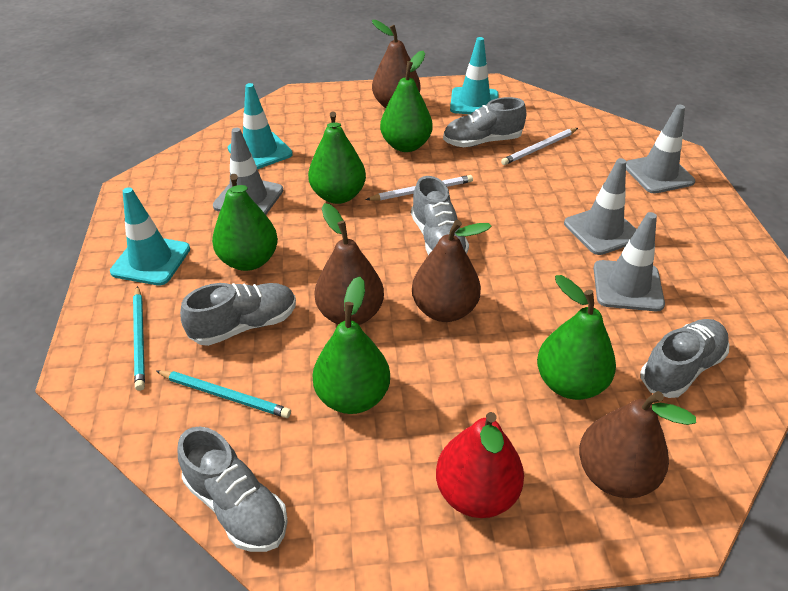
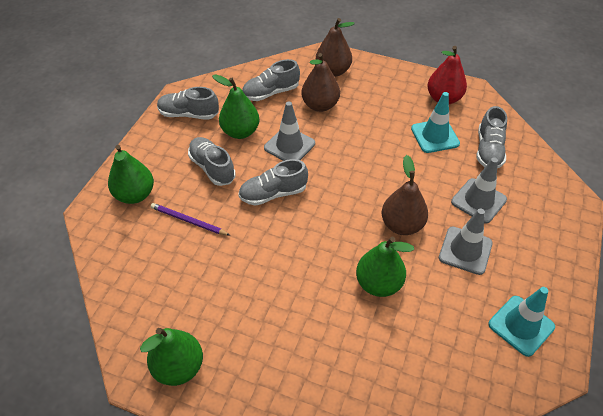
brown pear: [314,203,384,325] [372,20,420,108] [412,220,492,322] [579,391,696,498] = 4 -> [301,53,340,112] [316,18,354,77] [382,155,428,235] = 3
green pear: [212,174,278,271] [308,111,366,204] [312,276,390,414] [380,51,433,152] [537,275,616,400] = 5 -> [108,145,154,204] [140,328,203,386] [212,74,260,139] [356,237,414,297] = 4
grey traffic cone: [213,128,283,215] [564,158,637,255] [593,212,665,311] [626,104,695,194] = 4 -> [264,101,315,161] [439,209,493,275] [451,157,507,224] = 3
purple pencil: none = 0 -> [151,203,231,236] = 1
turquoise pencil: [133,286,145,391] [156,370,291,418] = 2 -> none = 0
turquoise traffic cone: [110,187,190,286] [228,83,293,169] [450,37,498,114] = 3 -> [411,92,460,153] [488,287,555,357] = 2
white pencil: [366,175,473,201] [501,128,578,165] = 2 -> none = 0

